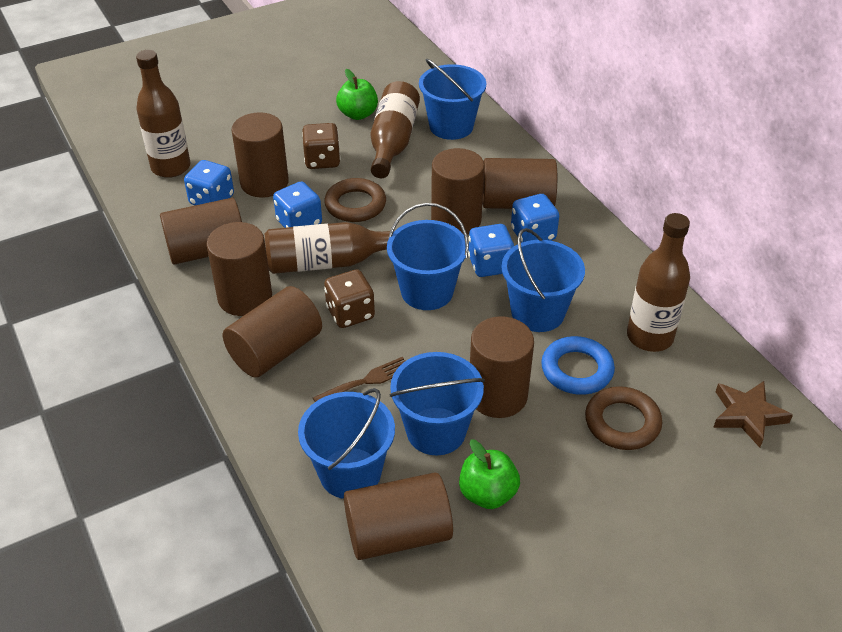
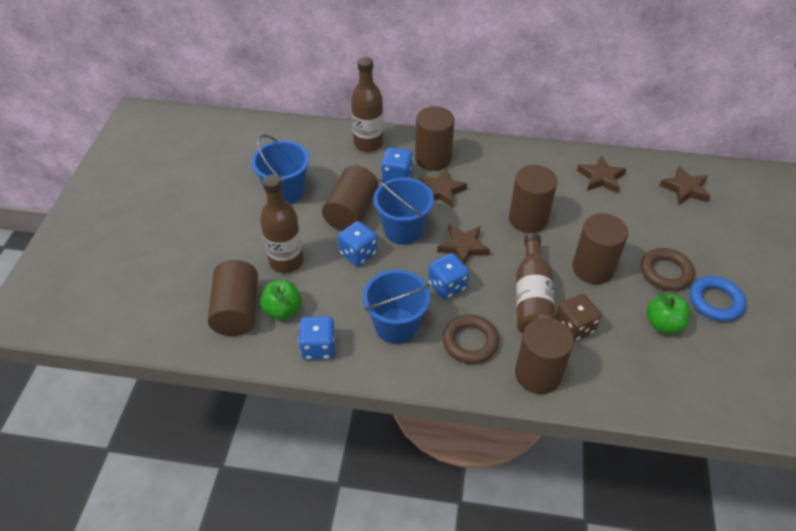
blue bucket: [298,388,395,499] [387,203,469,310] [390,352,485,455] [419,59,486,140] [501,228,585,332] = 5 -> [251,134,309,204] [363,270,430,344] [374,178,434,245] = 3
brown bottle: [136,50,190,178] [265,222,390,274] [371,81,420,178] [627,213,690,352] = 4 -> [260,175,304,273] [351,57,383,152] [516,233,556,334] = 3
brown cylinder: [160,198,242,265] [206,222,272,316] [223,286,322,378] [232,112,289,198] [344,472,453,560] [431,148,485,235] [470,316,534,418] [483,158,557,209] = 8 -> [208,260,258,336] [322,165,378,231] [415,106,454,171] [509,165,557,233] [515,317,574,394] [572,213,628,284] = 6
brown dice: [302,123,340,169] [324,269,375,328] = 2 -> [556,294,601,342] = 1
brown fork: [313,357,405,402] = 1 -> none = 0
brown star: [713,381,793,448] = 1 -> [419,169,467,208] [437,224,490,265] [577,155,626,193] [660,166,711,205] = 4

